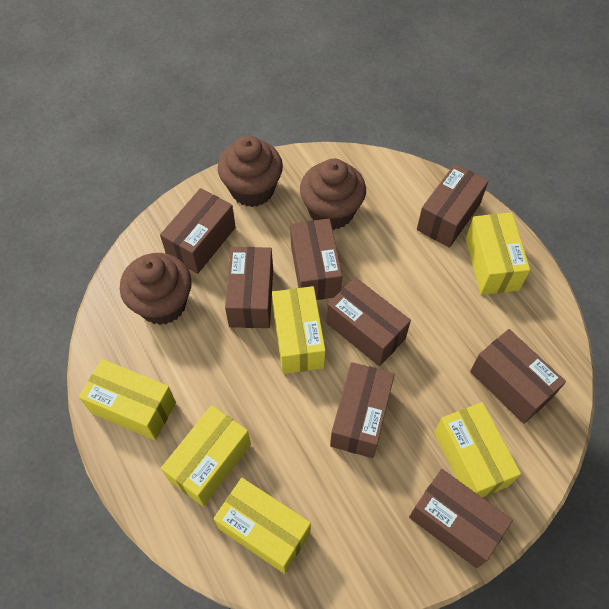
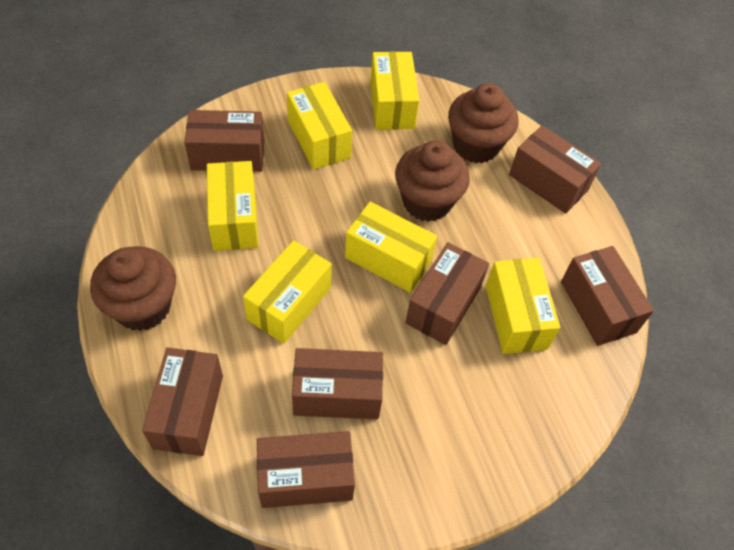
brown box: [160,188,236,274] [225,247,273,328] [290,218,342,300] [327,277,411,366] [330,362,395,458] [409,469,513,568] [417,164,488,248] [470,329,566,424] = 8 -> [142,347,223,456] [185,110,264,172] [257,431,355,508] [292,348,383,419] [405,242,489,345] [509,125,601,214] [561,246,654,346] = 7

